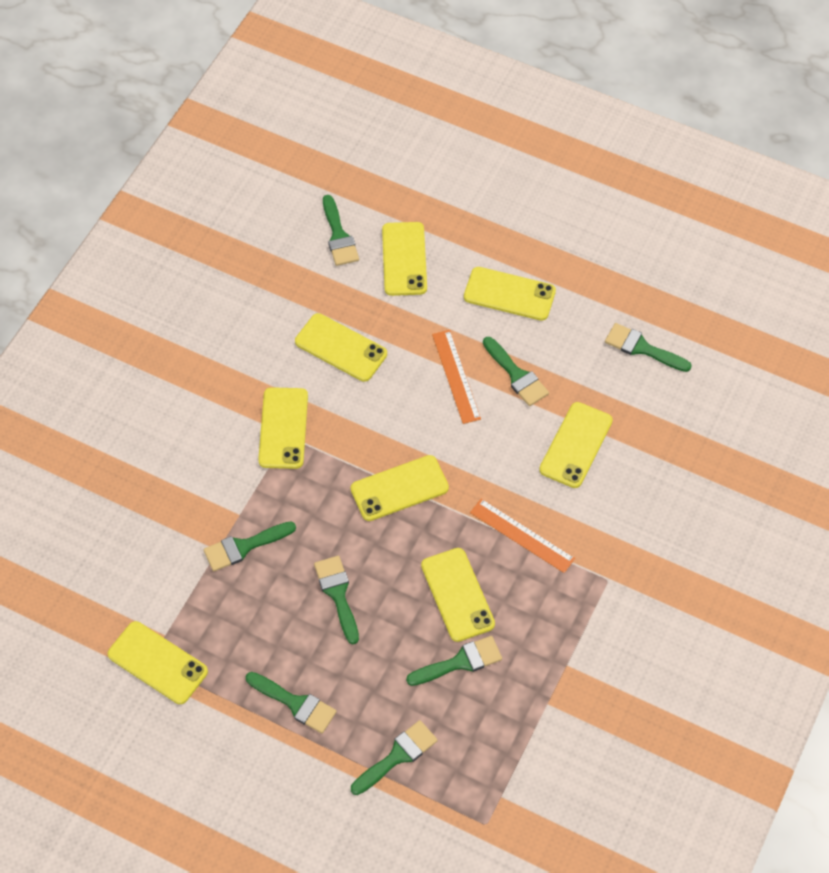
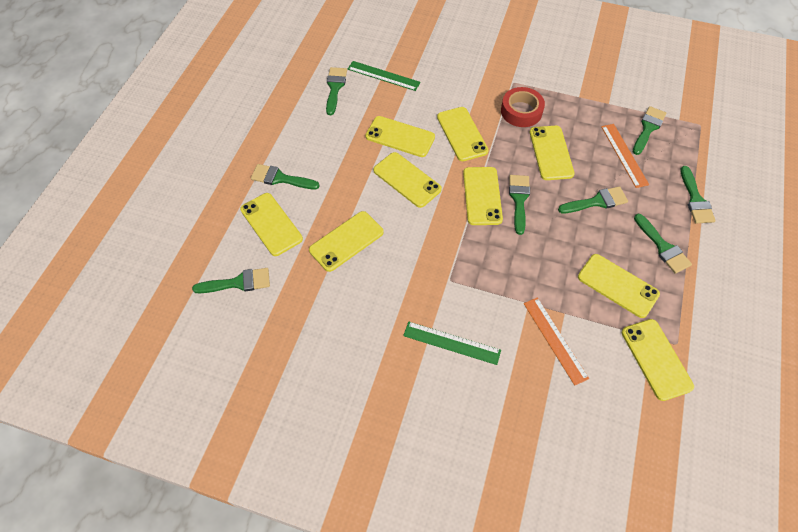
green ruler: none = 0 -> [348,61,421,91] [403,322,501,365] = 2
red tape: none = 0 -> [501,87,545,127] = 1
yellow phone: [108,621,208,704] [258,387,308,469] [295,313,387,382] [351,455,449,521] [382,222,427,296] [421,548,495,642] [464,267,556,321] [539,402,613,488] = 8 -> [240,193,303,256] [309,211,384,272] [365,116,435,157] [373,152,442,208] [437,107,489,161] [463,167,503,225] [530,125,575,180] [578,254,660,318] [622,319,694,401] = 9

